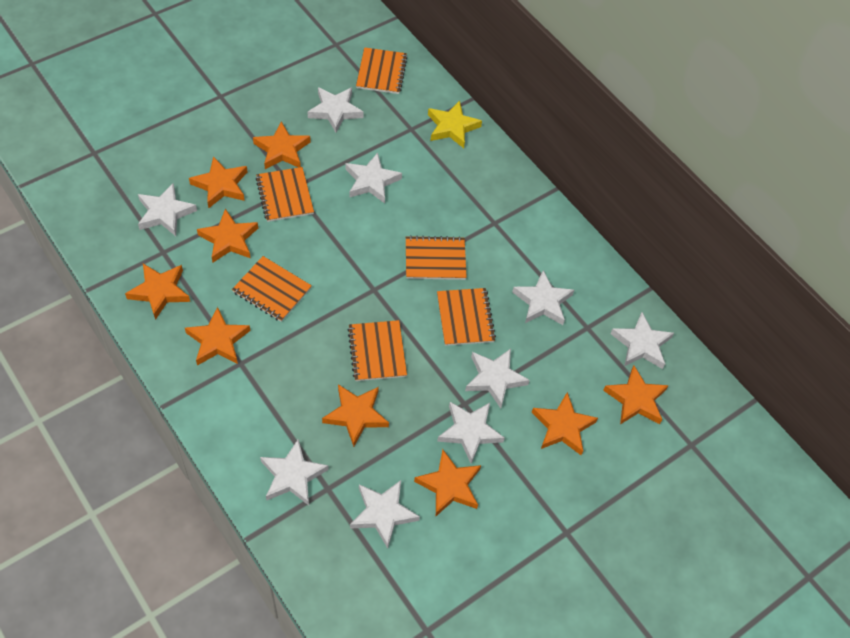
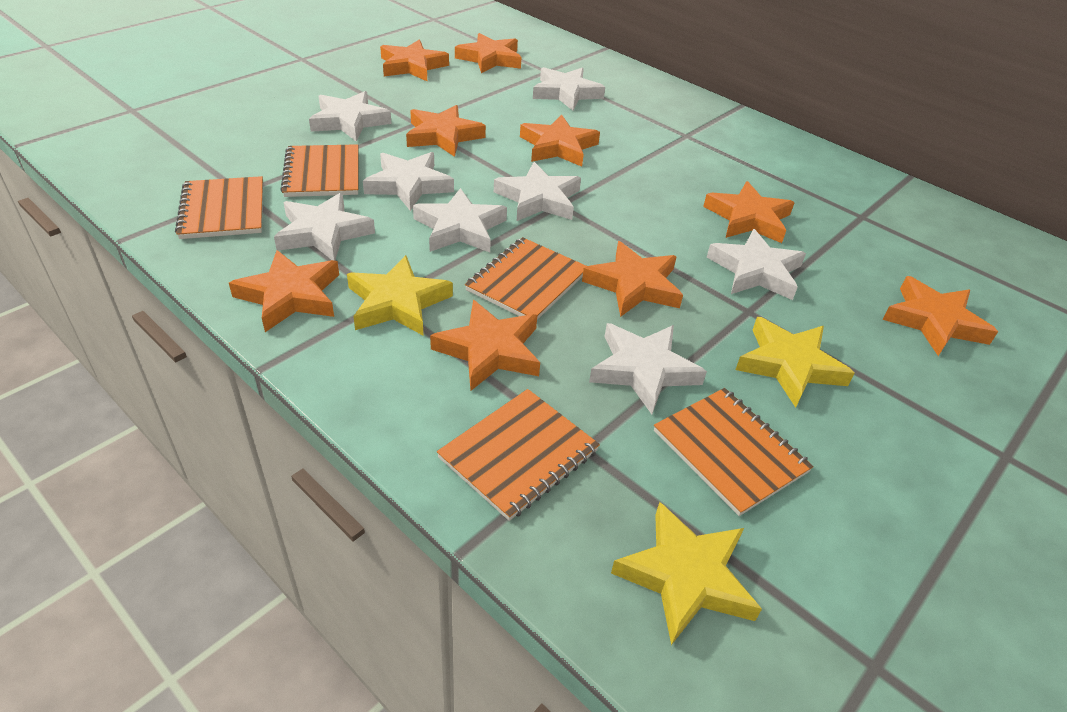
orange notebook: [232,256,312,322] [255,167,314,222] [348,320,407,381] [356,47,408,94] [406,235,467,280] [437,288,496,346] = 6 -> [175,176,263,239] [280,144,358,197] [437,389,600,521] [465,237,587,320] [654,388,814,516] = 5
white star: [138,184,197,236] [260,439,329,505] [308,87,364,133] [345,153,402,203] [350,480,420,549] [437,402,505,464] [465,349,530,409] [512,270,574,325] [610,312,674,369] = 9 -> [274,193,375,261] [309,91,391,142] [363,152,454,211] [413,188,507,252] [494,162,581,221] [533,67,605,111] [589,323,707,414] [707,229,806,300] = 8
yellow star: [428,100,482,148] = 1 -> [347,255,453,336] [611,502,762,645] [735,317,855,407] = 3

